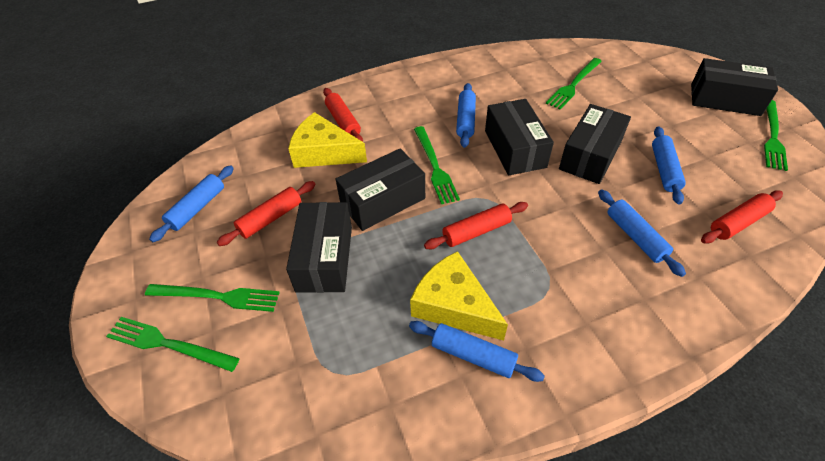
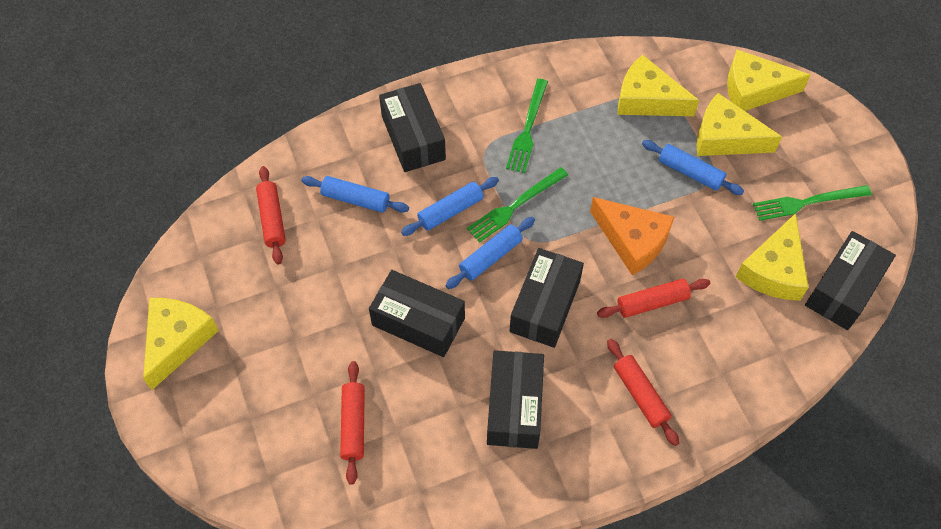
blue rolling pin: [149,165,234,242] [409,321,545,382] [456,83,476,148] [598,189,686,277] [652,126,686,204] = 5 -> [301,176,409,213] [401,177,499,236] [445,217,535,289] [642,140,744,195] = 4
green fork: [106,317,240,372] [145,284,280,312] [414,126,460,204] [546,58,602,110] [764,100,788,171] = 5 -> [467,167,568,243] [506,79,548,173] [753,185,872,221] = 3
orange cheese: none = 0 -> [590,197,674,275] = 1
yellow cheese: [288,112,367,168] [410,251,508,341] = 2 -> [143,298,219,390] [617,55,699,116] [697,93,782,156] [727,50,810,111] [736,213,809,301] = 5

